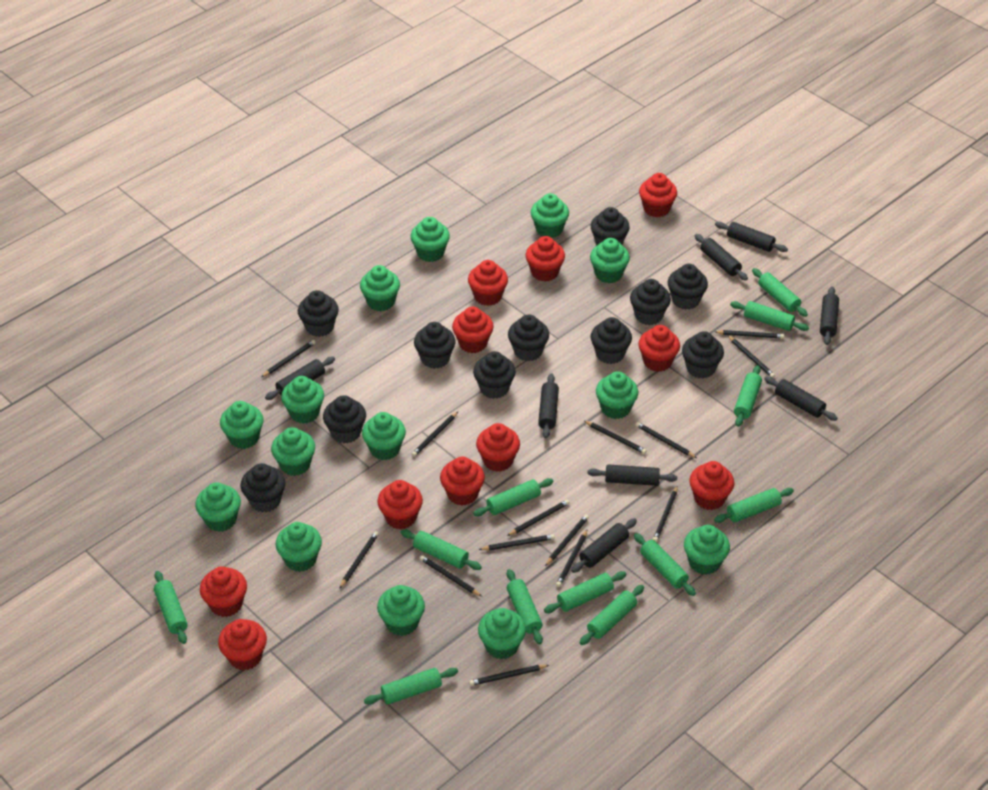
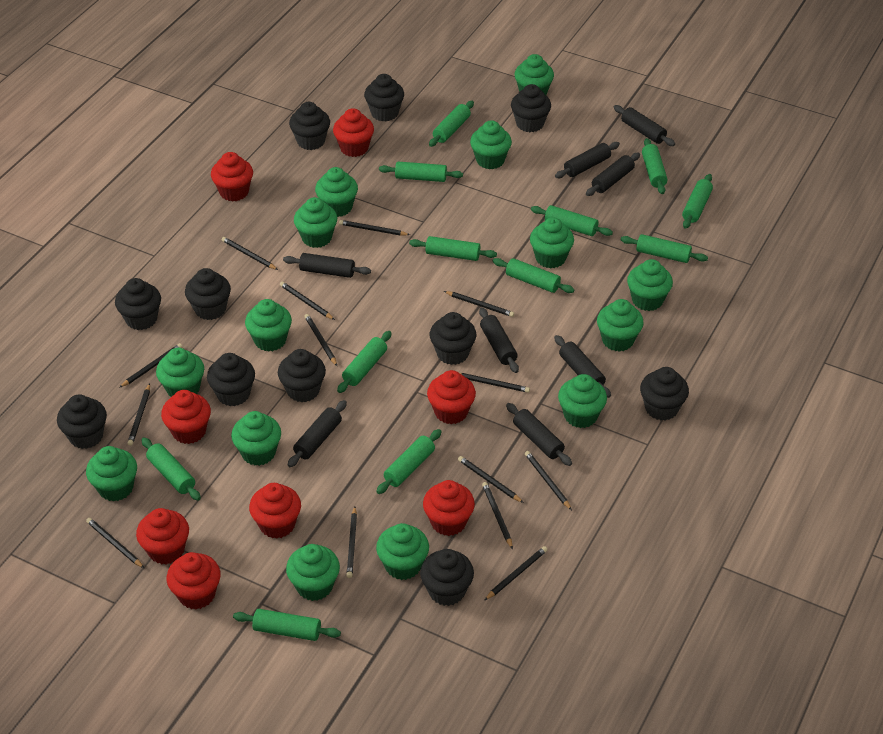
red cupcake: [200,566,247,617] [218,619,267,670] [377,480,423,529] [440,457,485,506] [452,307,494,353] [468,260,508,306] [476,423,520,472] [526,236,565,282] [638,325,680,372] [639,173,677,217] [689,461,734,510] = 11 -> [136,508,189,565] [161,390,211,444] [167,552,221,609] [211,152,253,202] [249,483,301,539] [333,108,374,157] [423,480,475,536] [427,370,476,424] = 8

